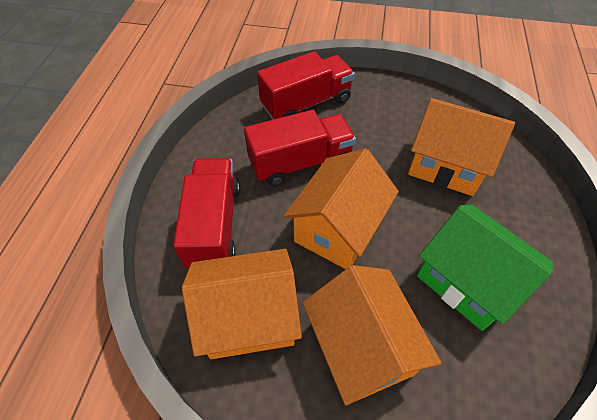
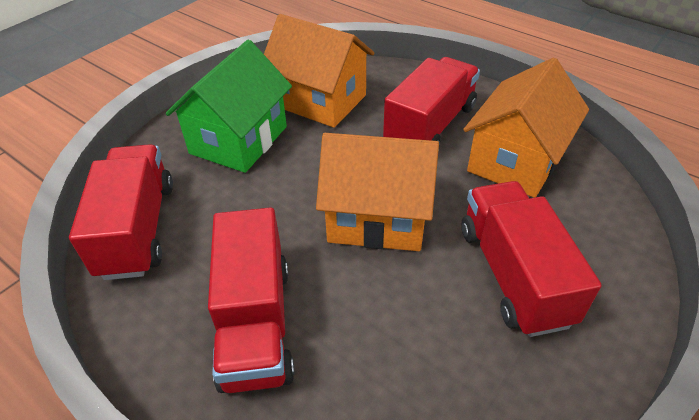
orange house: [182,249,302,359] [283,149,399,269] [303,265,441,406] [408,98,515,196] = 4 -> [264,14,374,128] [316,133,439,251] [463,58,589,198] = 3
red truck: [173,158,240,268] [244,110,356,186] [257,51,355,120] = 3 -> [69,144,173,280] [208,207,295,393] [383,57,480,145] [461,181,602,337] = 4

